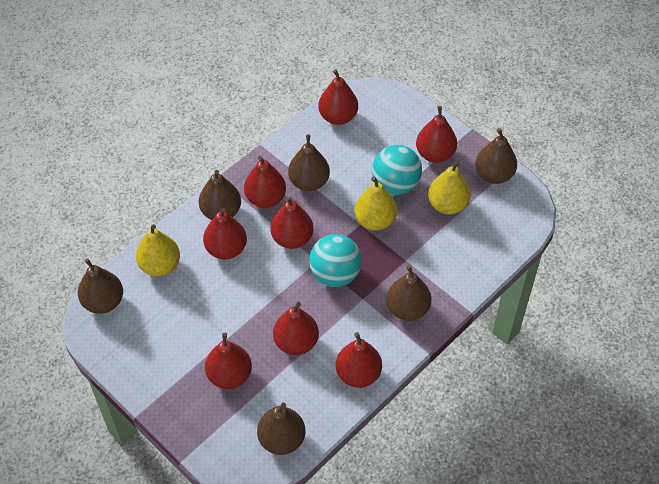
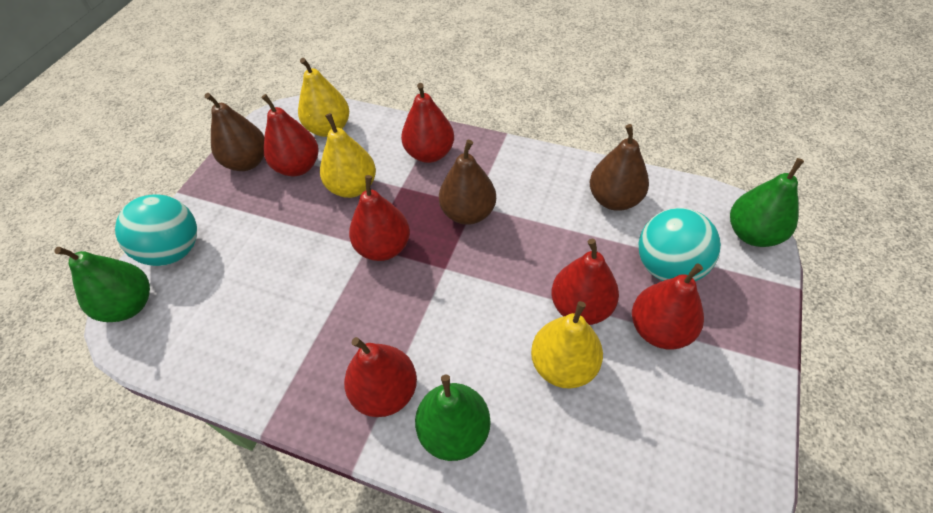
brown pear: [78,258,123,314] [199,170,241,220] [257,403,305,455] [288,134,330,191] [386,265,431,321] [475,128,517,184] = 6 -> [205,93,264,171] [439,140,496,225] [590,124,649,211] = 3
green pear: none = 0 -> [55,247,150,322] [415,375,491,461] [730,158,804,247] = 3
red pear: [203,208,247,260] [205,333,252,389] [244,156,286,208] [270,197,313,249] [273,302,319,355] [318,69,358,125] [336,332,382,388] [416,106,457,163] = 8 -> [261,94,319,176] [344,337,417,417] [349,175,410,261] [401,83,454,163] [551,239,619,325] [632,263,704,350] = 6

